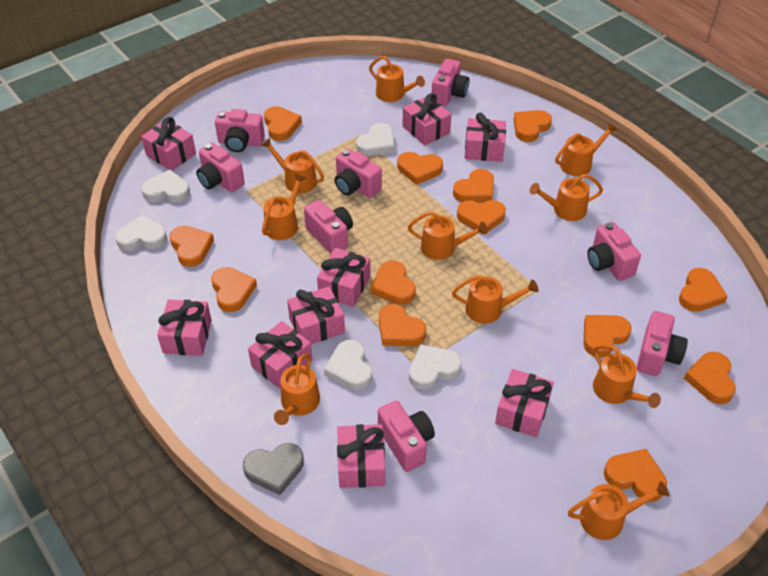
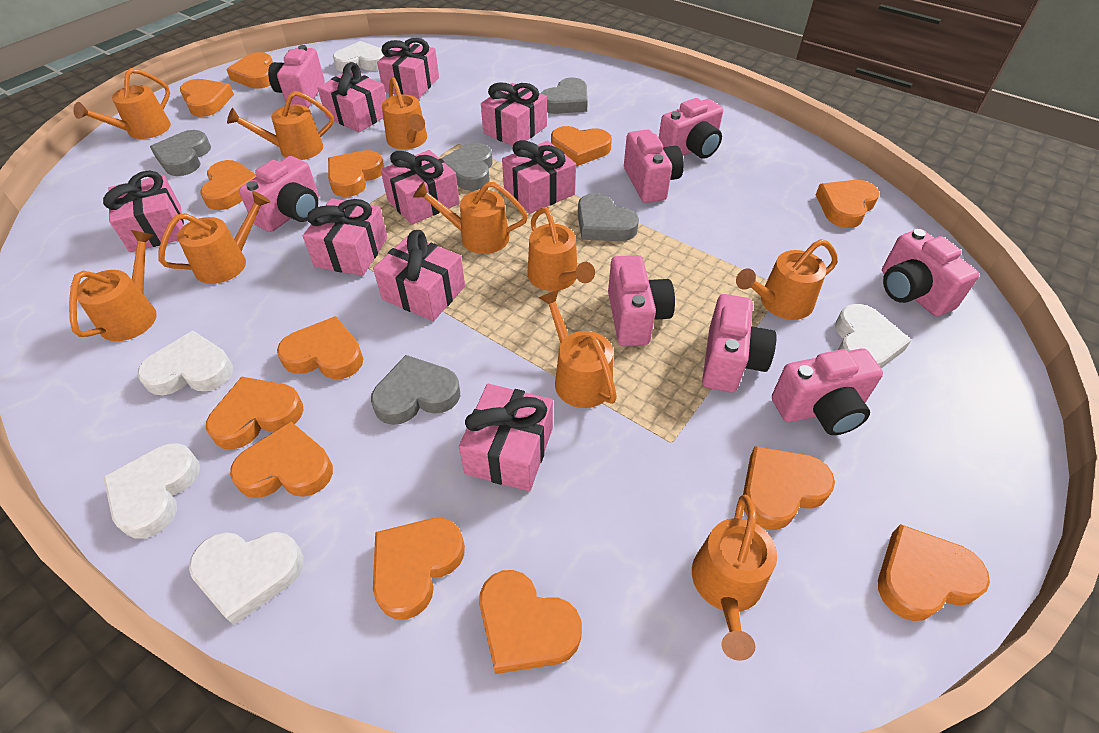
grey heart: [243,443,304,495] = 1 -> [150,130,211,176] [371,355,460,425] [441,143,493,191] [541,77,588,114] [578,193,639,241] = 5

